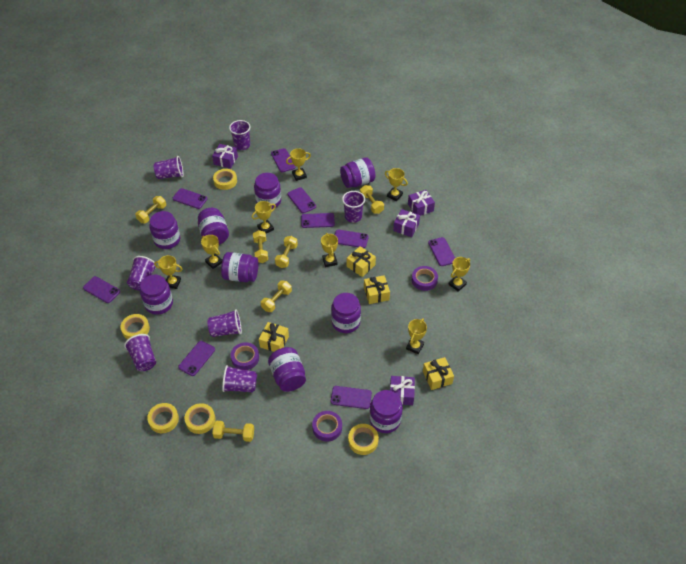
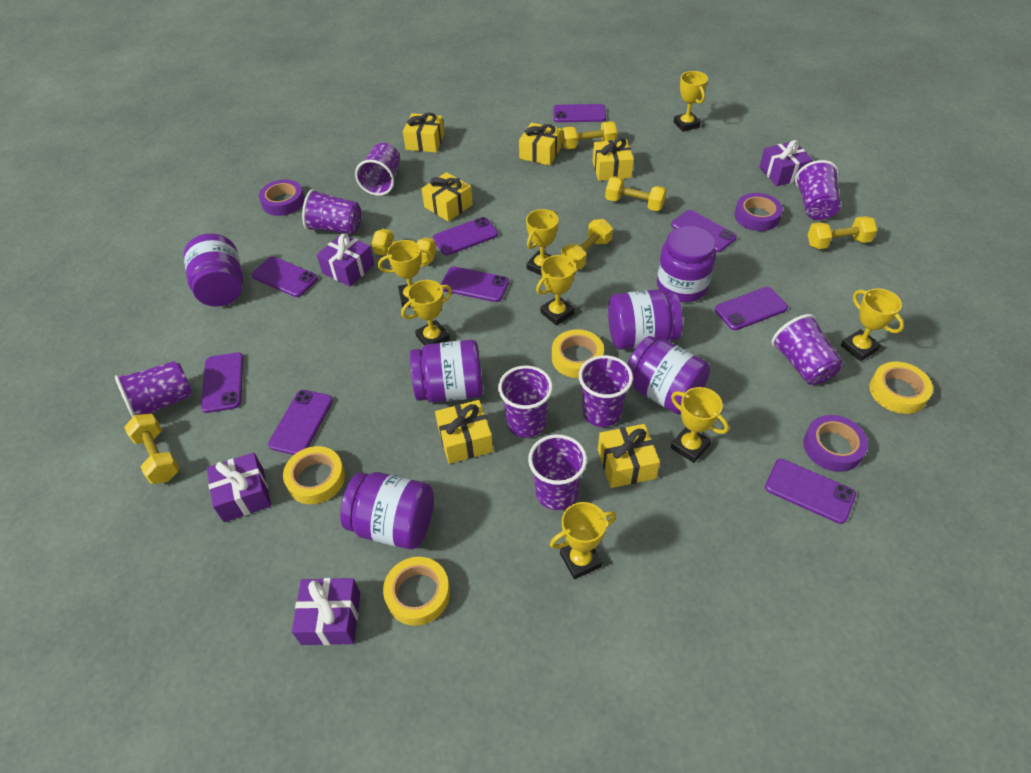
purple cup: [124,334,156,371] [127,256,157,290] [154,156,184,179] [207,309,242,337] [222,365,257,393] [229,120,251,150] [342,191,365,223] = 7 -> [115,361,192,418] [302,189,361,234] [355,143,400,196] [498,365,553,438] [528,434,587,510] [579,355,633,427] [771,314,843,385] [795,160,841,220] = 8
purple jar: [140,275,173,315] [150,211,180,249] [198,208,229,245] [221,252,258,282] [254,173,281,209] [268,347,306,392] [331,293,361,333] [340,157,375,188] [369,390,403,433] = 9 -> [184,234,243,307] [340,472,434,549] [410,340,483,402] [608,289,683,350] [627,336,710,415] [657,226,716,302] = 6
yellow gift: [259,322,289,352] [347,246,376,277] [364,275,390,304] [423,357,454,390] = 4 -> [403,112,444,153] [422,172,473,222] [435,400,493,464] [519,123,562,166] [593,138,634,181] [598,424,660,488] = 6
yellow tape: [121,314,150,339] [147,403,179,433] [184,403,215,434] [213,169,237,190] [348,424,379,455] = 5 -> [283,446,345,504] [383,557,450,626] [552,329,604,378] [869,362,933,414] = 4

